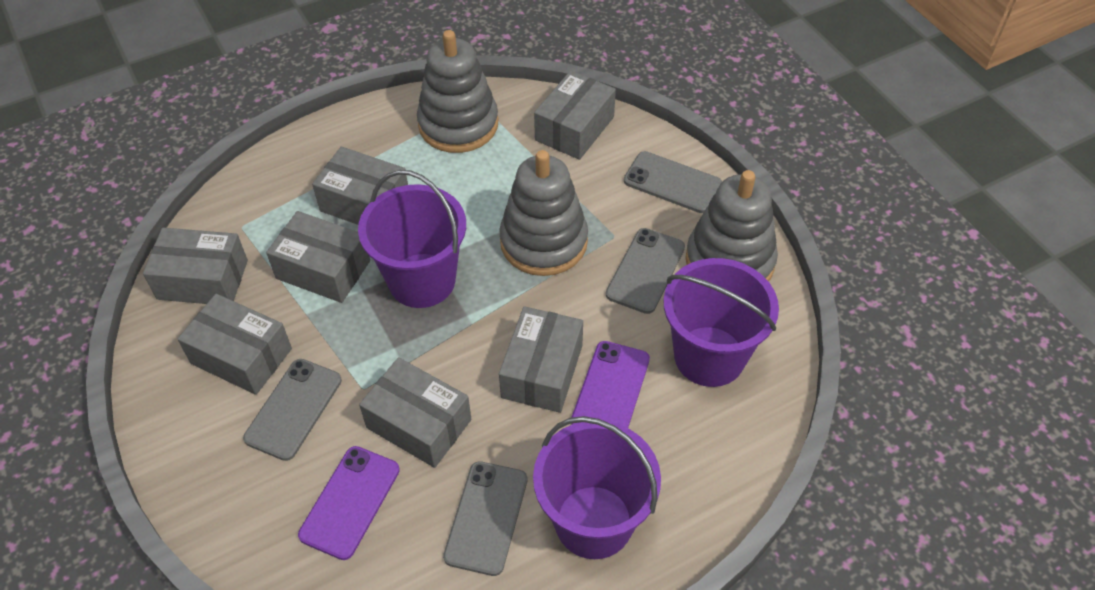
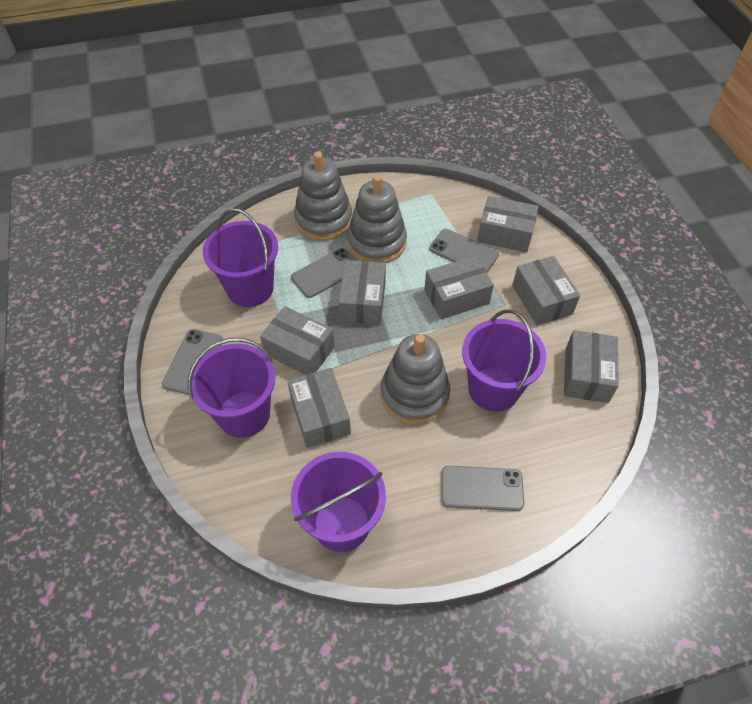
purple bucket: [358,170,466,308] [533,416,661,559] [664,258,779,387] = 3 -> [188,338,275,438] [203,208,278,307] [291,452,386,552] [462,309,546,412] = 4
purple phone: [298,446,400,560] [571,341,650,428] = 2 -> none = 0

